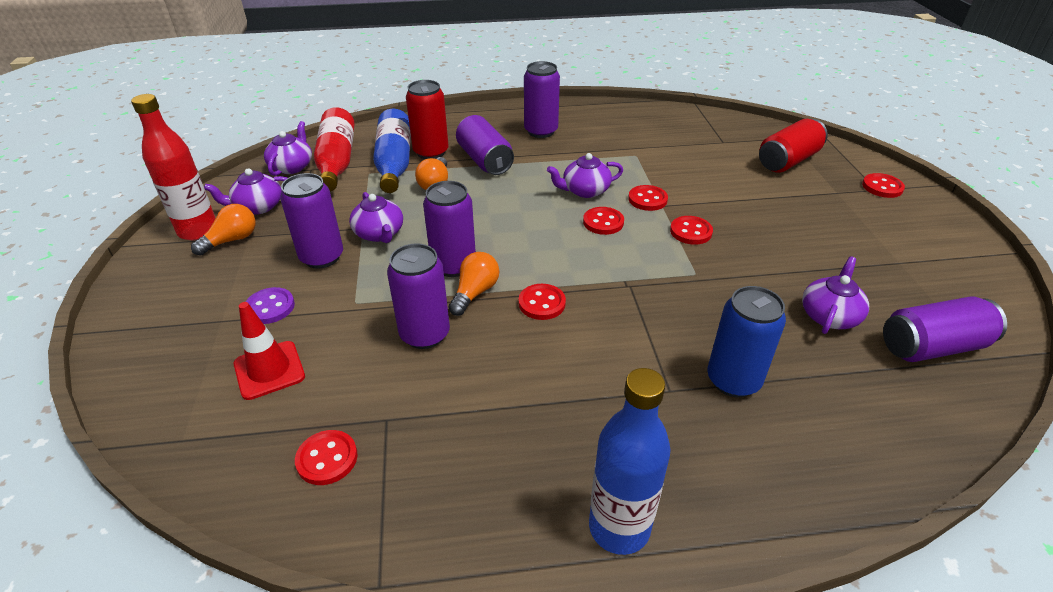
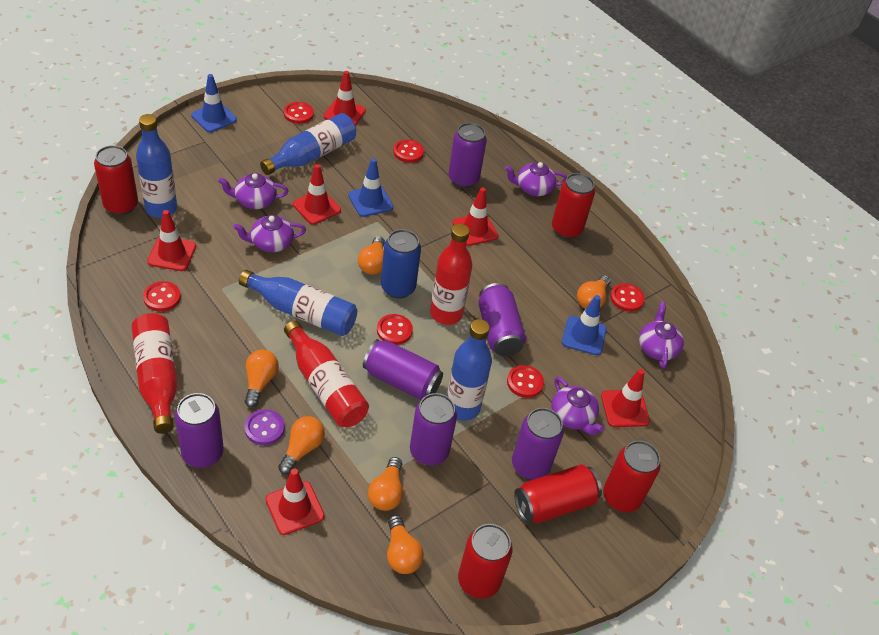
blue bottle: [373,109,411,193] [589,368,671,555] = 2 -> [136,114,177,218] [239,270,357,336] [260,113,356,175] [447,319,492,421] = 4
blue traffic cone: none = 0 -> [191,74,237,132] [348,158,393,217] [562,295,607,355] = 3
orange light bulb: [191,204,255,256] [415,157,448,190] [449,252,499,316] = 3 -> [245,349,279,408] [278,416,325,474] [358,236,385,275] [368,457,403,511] [387,515,424,574] [577,275,611,309] = 6
red bottle: [131,94,216,240] [314,107,355,191] = 2 -> [132,313,177,434] [284,321,369,427] [430,224,472,325] = 3
red can: [406,80,449,159] [759,119,828,172] = 2 -> [94,145,138,215] [458,524,513,599] [514,464,602,523] [552,173,595,239] [603,441,660,512] = 5
red traffic cone: [234,302,305,400] = 1 -> [147,210,196,271] [266,468,324,535] [293,164,341,225] [324,71,366,126] [453,188,498,246] [601,369,650,427] = 6

